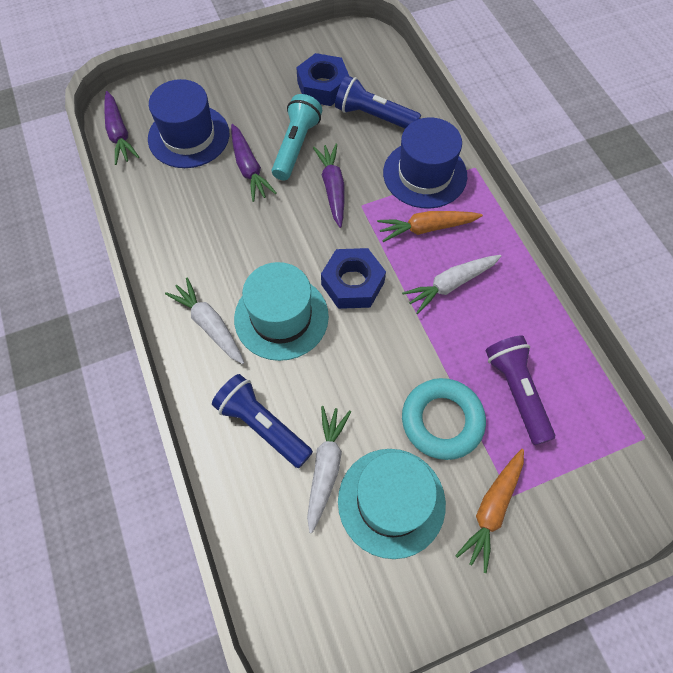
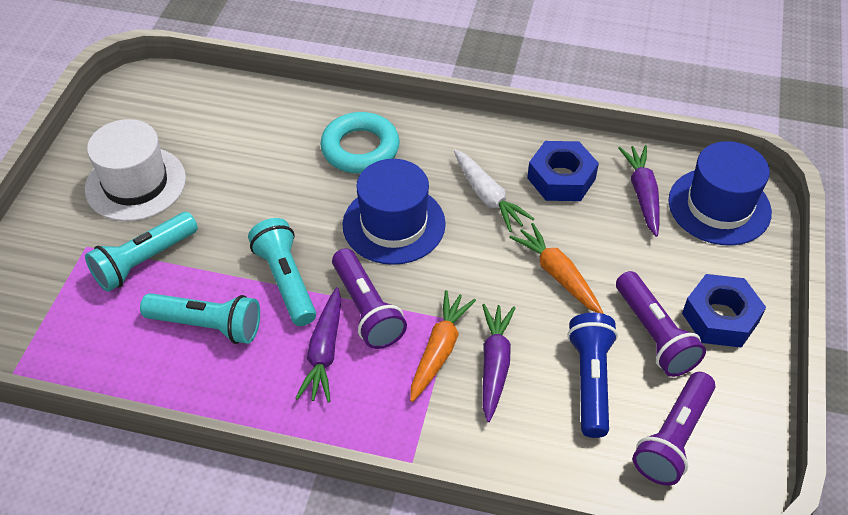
blue flashlight: [212,374,313,468] [335,75,421,128] = 2 -> [567,313,618,438] = 1
purple flashlight: [485,335,555,445] = 1 -> [332,248,407,349] [616,271,706,377] [633,372,715,486] = 3
turquoise flashlight: [272,94,322,180] = 1 -> [85,212,198,292] [140,293,260,344] [248,218,316,326] = 3
turquoise hat: [234,262,329,361] [338,449,446,559] = 2 -> none = 0
white carrot: [165,278,244,364] [307,406,351,533] [402,255,501,314] = 3 -> [454,150,534,232] = 1
white hat: none = 0 -> [85,119,186,221] = 1

